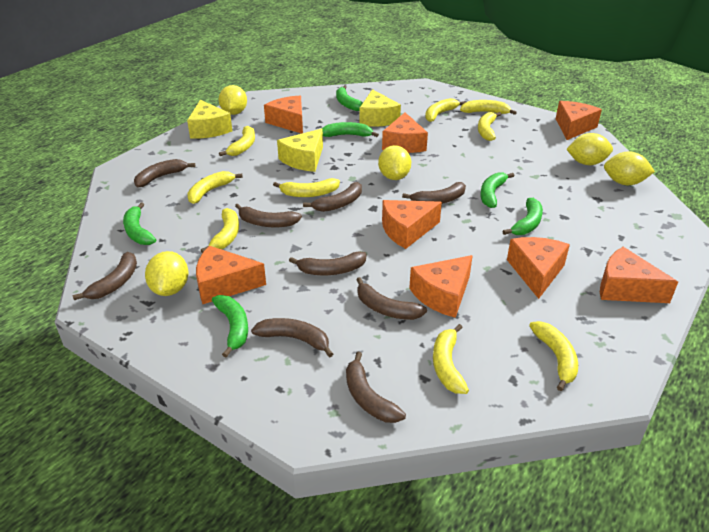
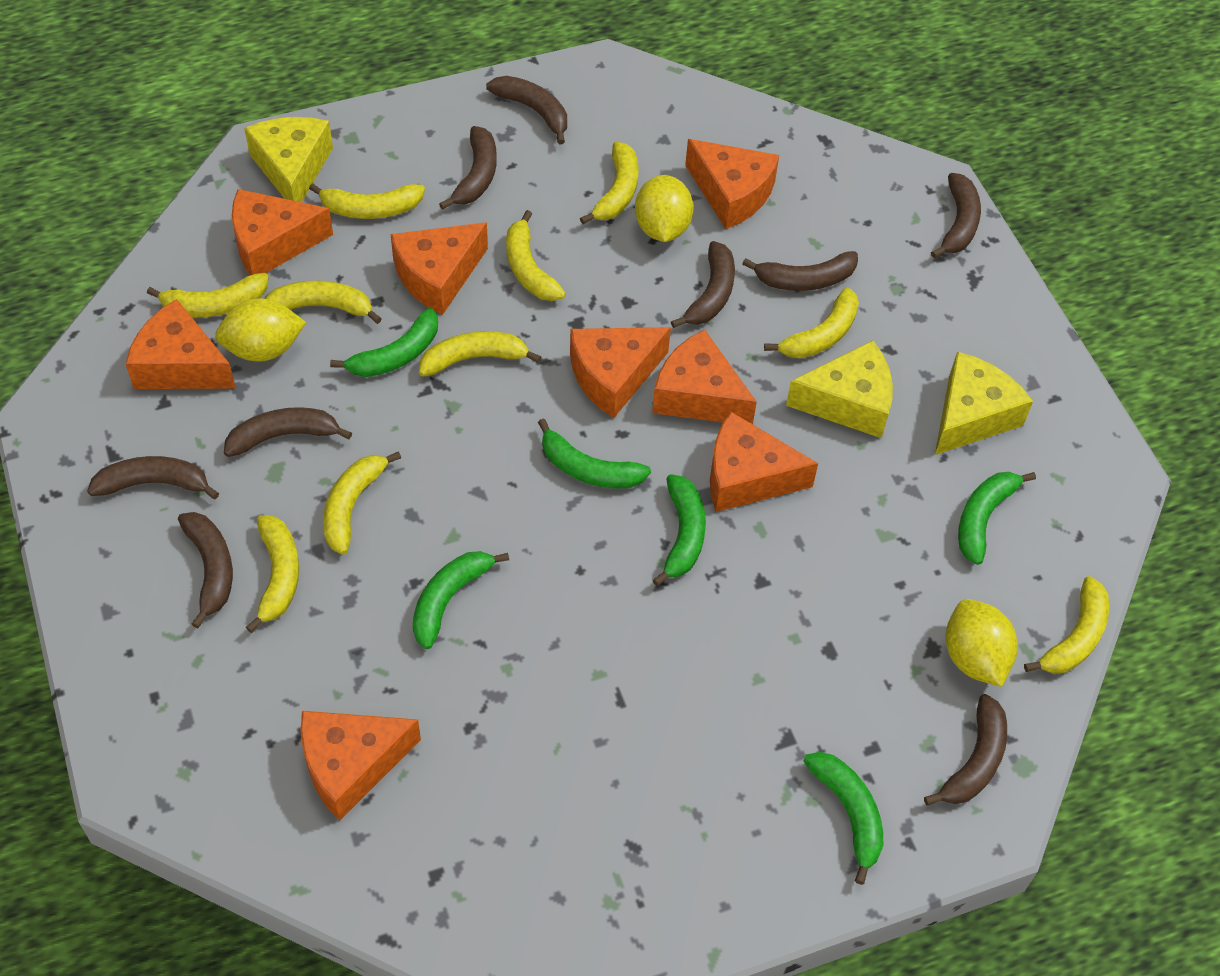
yellow banana: [187,171,243,204] [201,208,239,253] [219,126,255,156] [273,178,340,197] [425,98,466,122] [433,324,469,394] [460,100,517,115] [478,112,501,141] [529,321,578,391] = 9 -> [147,273,269,317] [246,515,299,633] [265,281,382,324] [309,183,425,219] [323,451,401,554] [419,331,541,376] [506,210,566,301] [580,142,638,224] [764,287,859,358] [1024,576,1109,674] = 10
yellow lemon: [145,251,189,296] [218,85,247,115] [378,145,411,180] [567,133,613,165] [604,152,655,185] = 5 -> [215,298,306,362] [635,175,694,242] [946,599,1018,687] = 3

